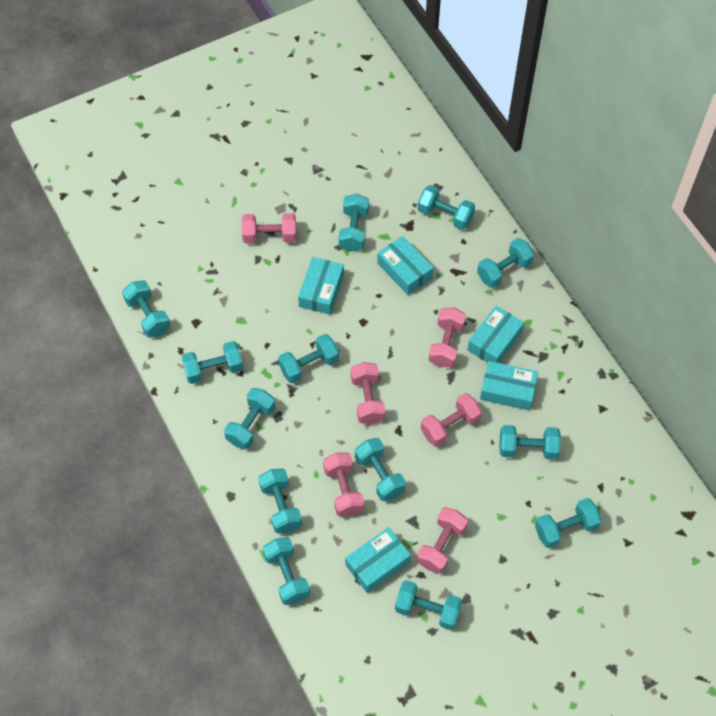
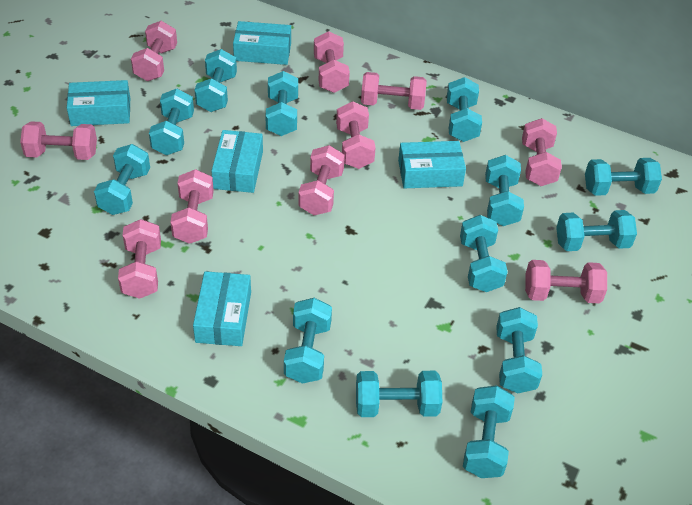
pink dumbbell: [242,213,296,244] [323,452,364,517] [351,362,386,424] [417,507,468,574] [421,393,482,447] [429,307,466,367] = 6 -> [20,121,97,160] [118,219,161,299] [131,21,177,81] [170,169,214,244] [299,145,345,215] [314,31,350,93] [336,101,376,169] [361,72,427,110] [522,118,562,186] [525,260,607,303] = 10

